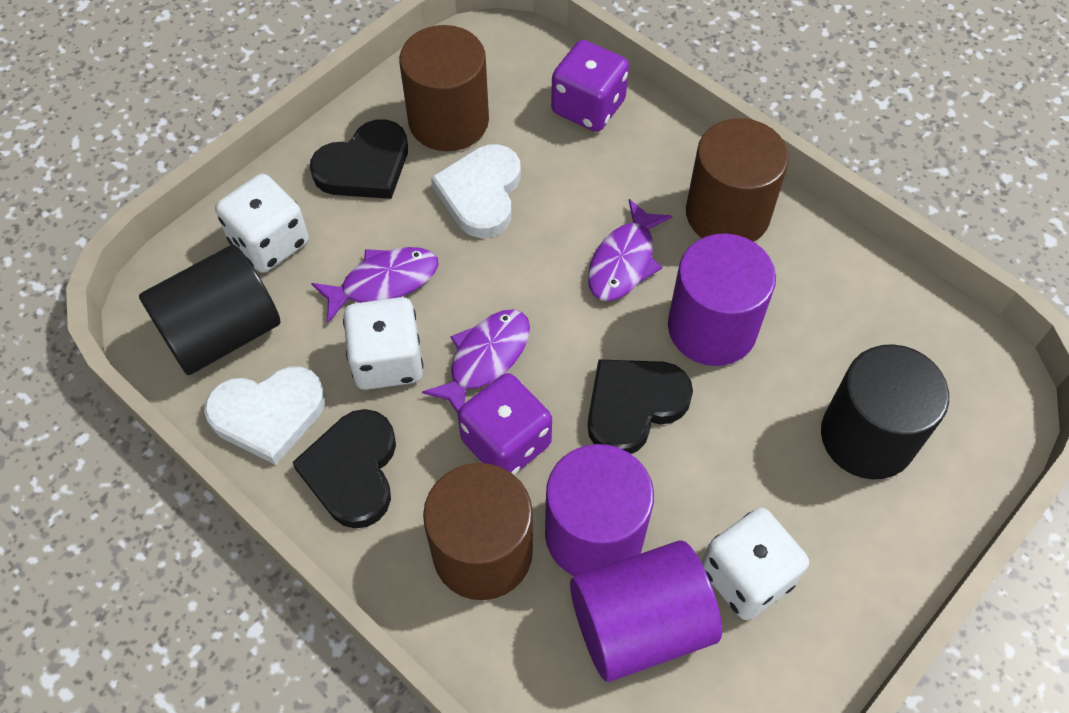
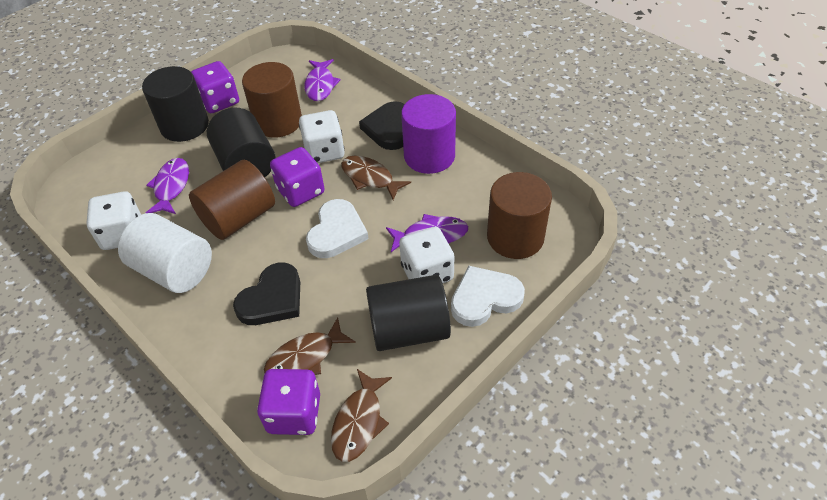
black cylinder: [139,245,281,375] [821,344,949,479] = 2 -> [142,66,209,142] [207,108,276,177] [366,275,451,351] = 3
black heart: [292,409,396,529] [310,119,408,199] [588,359,693,454] = 3 -> [233,262,300,325] [359,101,405,150] = 2
brown fish: none = 0 -> [264,317,356,375] [331,369,392,462] [341,155,411,200] = 3
purple cylinder: [545,444,654,576] [570,540,722,682] [668,233,776,366] = 3 -> [401,94,456,174] = 1
purple dice: [458,373,552,475] [551,40,629,132] = 2 -> [191,61,239,113] [257,369,320,435] [270,147,325,207] = 3
white cylinder: none = 0 -> [118,213,212,293] = 1

